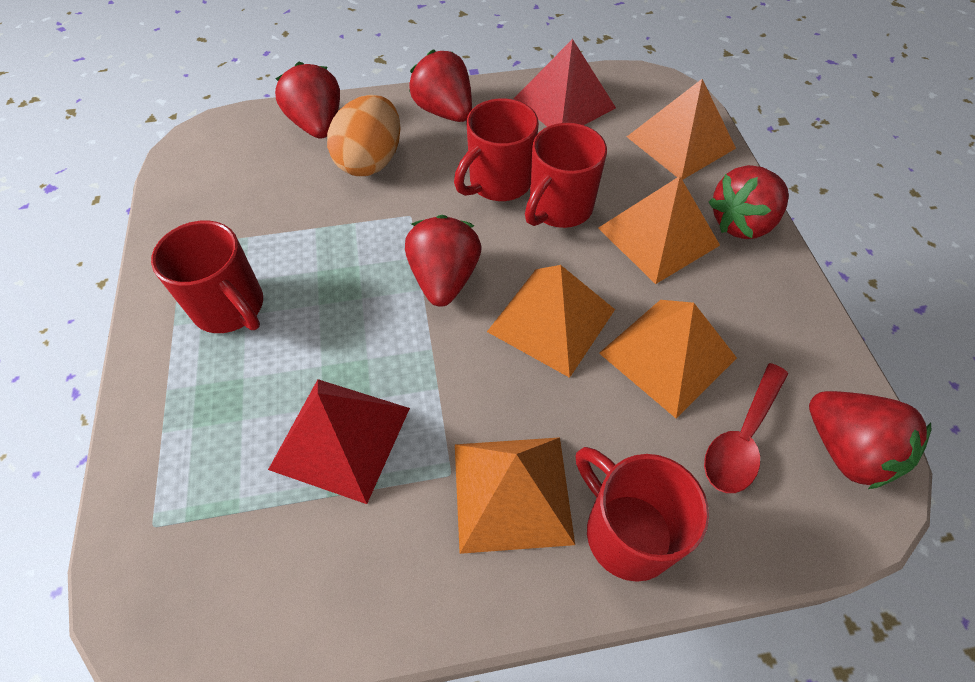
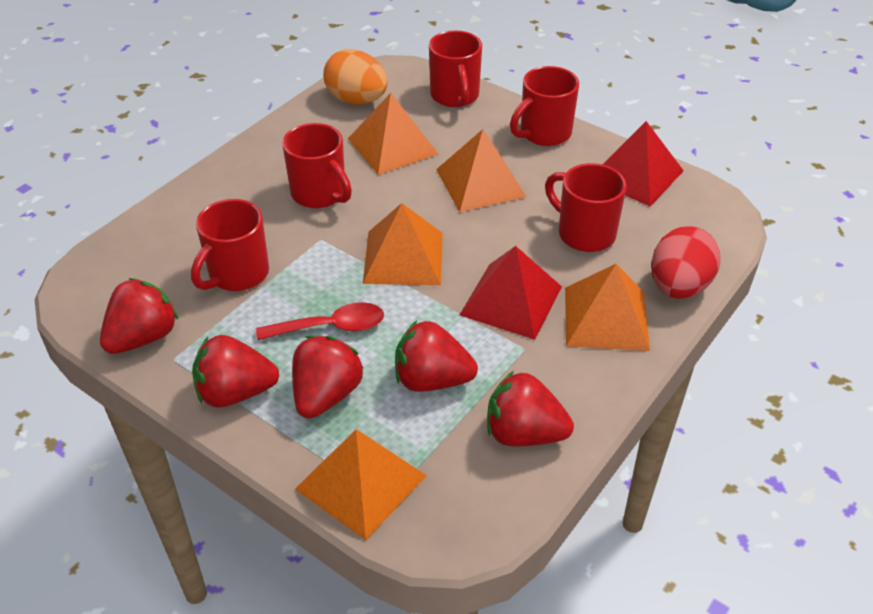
red egg: none = 0 -> [651,226,720,298] = 1
red mug: [151,220,263,333] [454,98,539,201] [525,123,607,228] [576,447,709,582] = 4 -> [191,199,269,291] [282,123,352,208] [429,31,482,107] [510,66,579,146] [545,163,627,252] = 5

